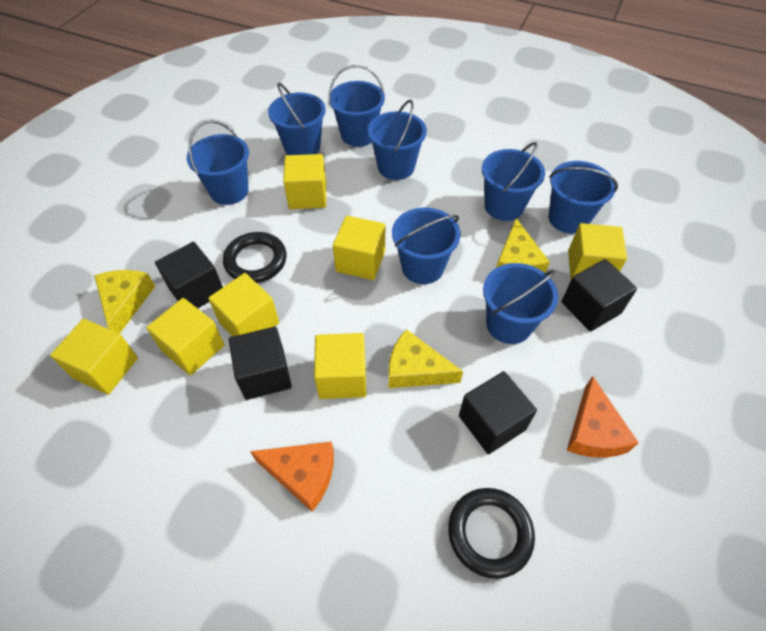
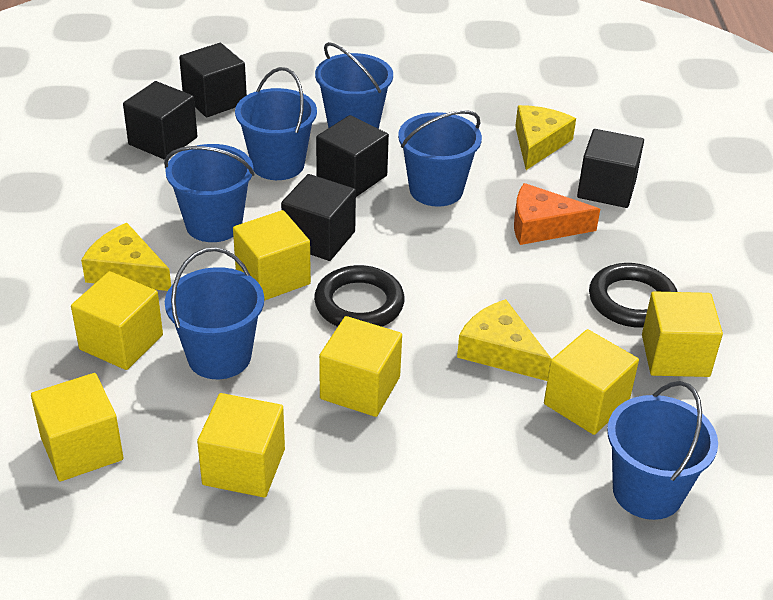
black cube: [155,242,223,308] [229,327,292,400] [459,371,537,454] [561,259,637,332] = 4 -> [123,81,197,160] [179,43,247,117] [281,174,356,261] [316,115,389,197] [577,129,644,208] = 5
blue bucket: [187,120,249,205] [268,82,326,155] [328,65,385,147] [368,100,427,180] [392,208,461,284] [482,142,545,221] [483,263,558,344] [549,161,618,234] = 8 -> [164,144,255,242] [165,247,264,379] [235,67,317,180] [315,42,393,129] [398,110,482,207] [607,381,718,520] = 6
orange cheese: [250,442,334,512] [567,376,639,458] = 2 -> [514,183,600,245] = 1

